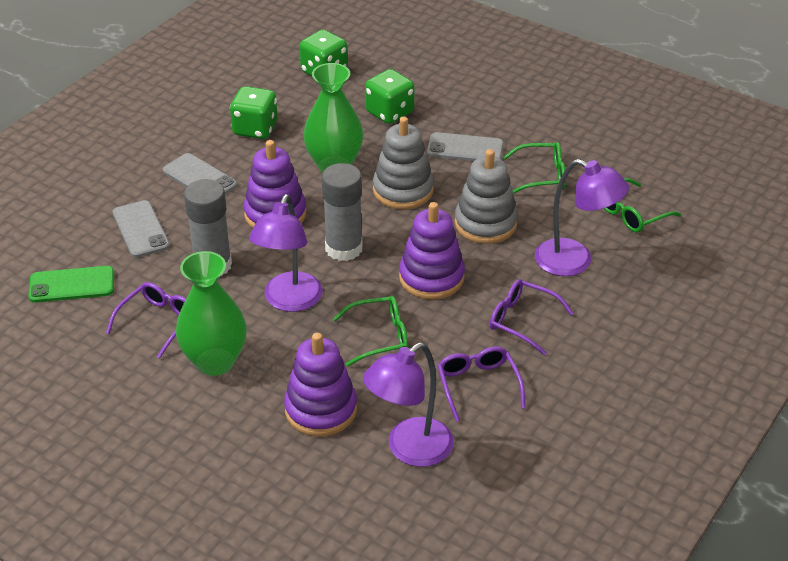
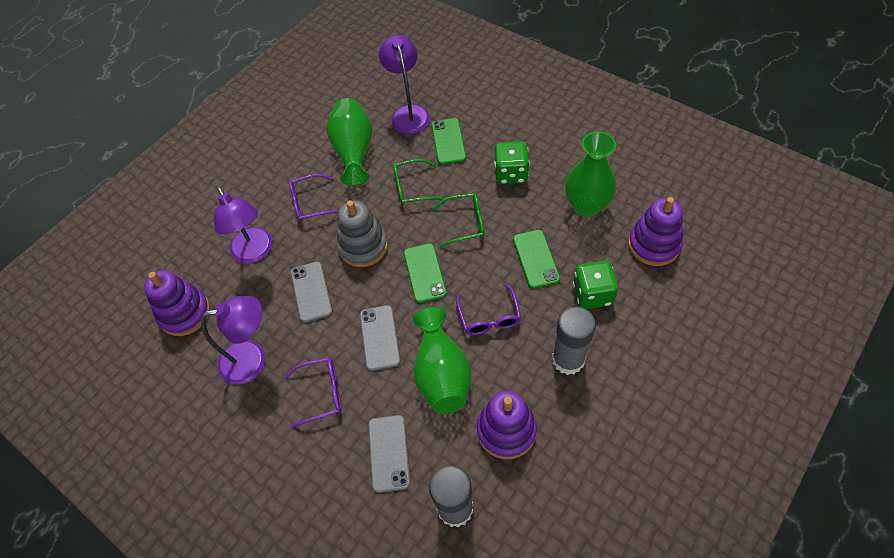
green dice: [230,86,278,139] [299,30,348,76] [365,69,414,124] = 3 -> [494,141,530,184] [573,261,618,309] = 2
green glasses: [333,296,408,367] [503,142,566,194] [604,178,681,233] = 3 -> [393,159,444,205] [433,193,484,248] = 2
green phone: [28,266,114,303] = 1 -> [404,243,447,303] [431,118,466,165] [513,230,560,289] = 3
green vase: [176,251,247,376] [303,63,363,173] = 2 -> [327,98,372,186] [413,307,471,414] [565,131,616,217] = 3
grey stacking toy: [373,116,434,209] [455,149,518,244] = 2 -> [337,200,388,267] = 1

